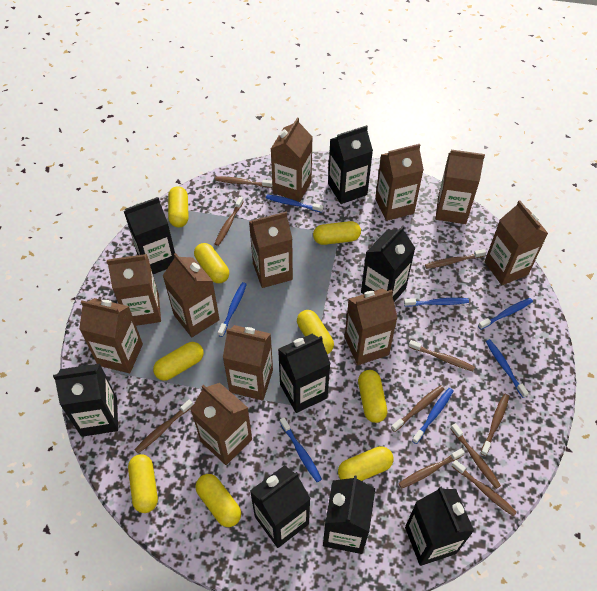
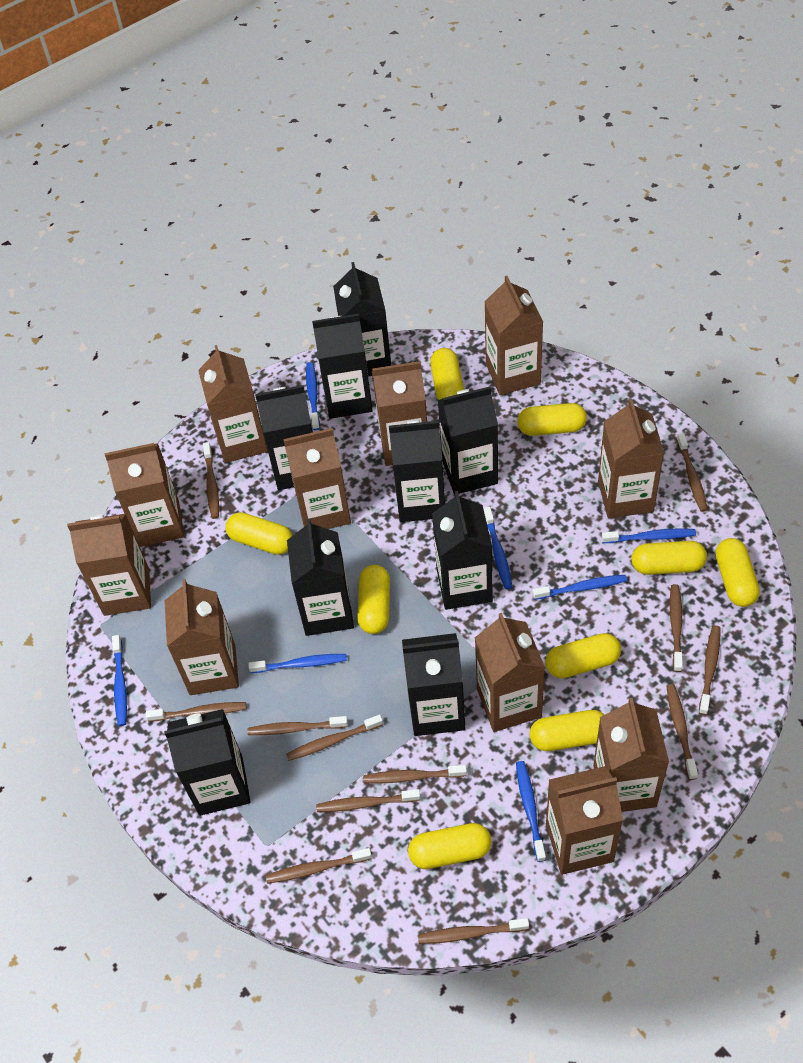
black carton: [53,363,118,437] [124,197,175,274] [250,465,311,548] [278,334,331,413] [323,475,375,554] [328,125,373,204] [361,225,415,302] [405,486,474,566] = 8 -> [164,709,251,816] [255,385,313,490] [287,518,354,636] [312,314,373,419] [333,262,391,376] [389,420,445,522] [402,633,465,736] [432,491,493,610] [438,386,498,495] = 9
brown toothbrush: [134,399,193,453] [215,176,272,188] [215,197,244,246] [391,385,444,432] [398,448,465,489] [409,340,475,371] [425,249,486,269] [450,423,501,489] [452,460,517,517] [481,394,509,456] = 10 -> [146,702,246,722] [203,442,219,519] [247,716,348,735] [266,848,372,884] [286,715,383,761] [316,789,420,812] [363,765,467,784] [418,918,529,944] [666,684,698,780] [670,584,683,672] [677,433,708,512] [699,625,720,715] = 12

